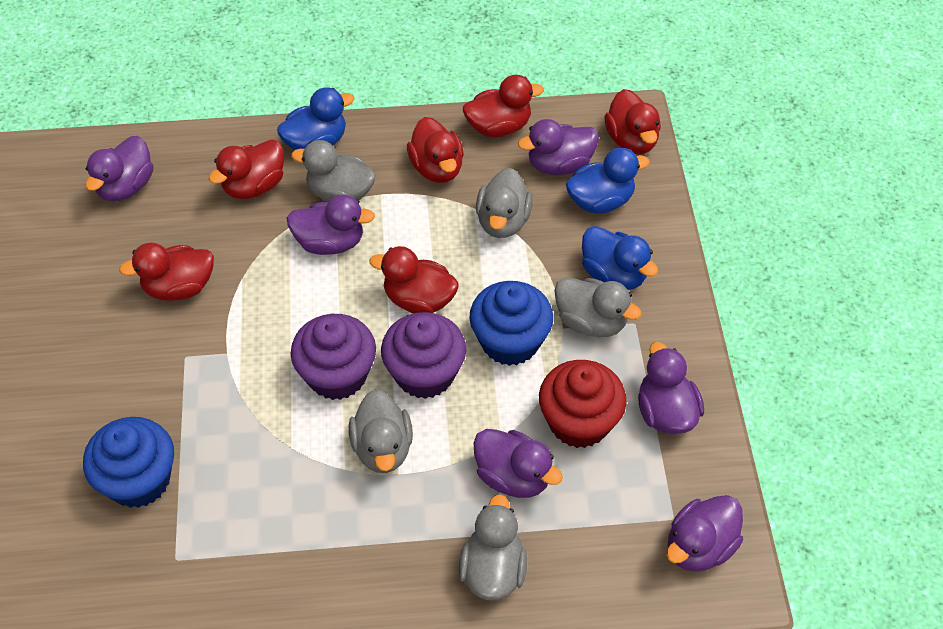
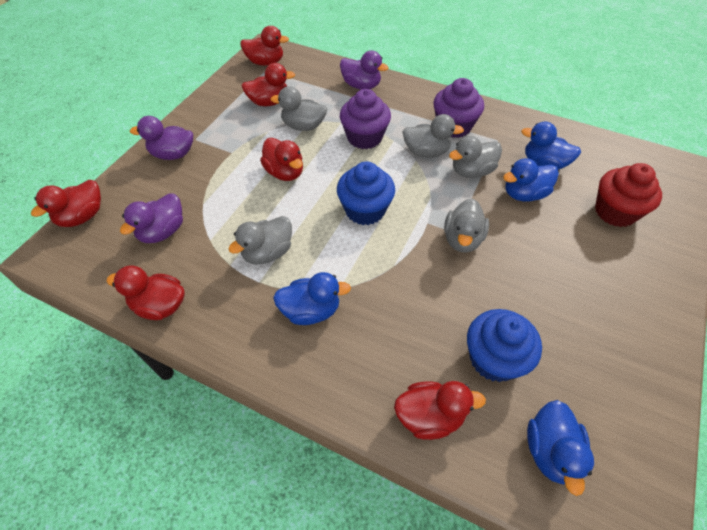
blue duck: [277,87,354,150] [566,148,650,214] [582,226,658,290] = 3 -> [273,272,351,325] [503,158,559,202] [521,122,581,170] [527,400,594,496] = 4
purple duck: [85,136,153,202] [287,195,375,255] [474,429,563,498] [518,119,599,175] [638,342,704,434] [666,495,743,572] = 6 -> [120,193,183,243] [130,116,193,160] [340,51,389,89] = 3

